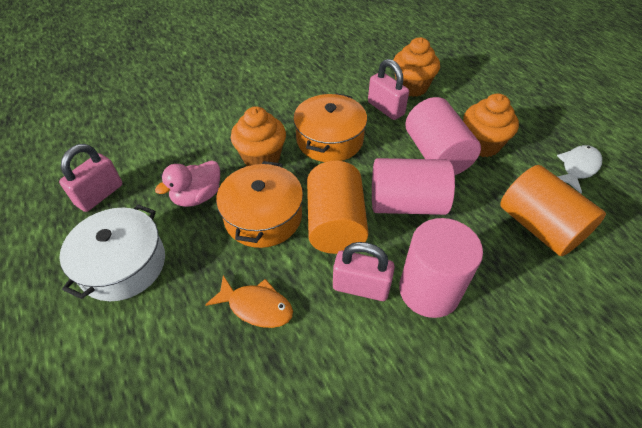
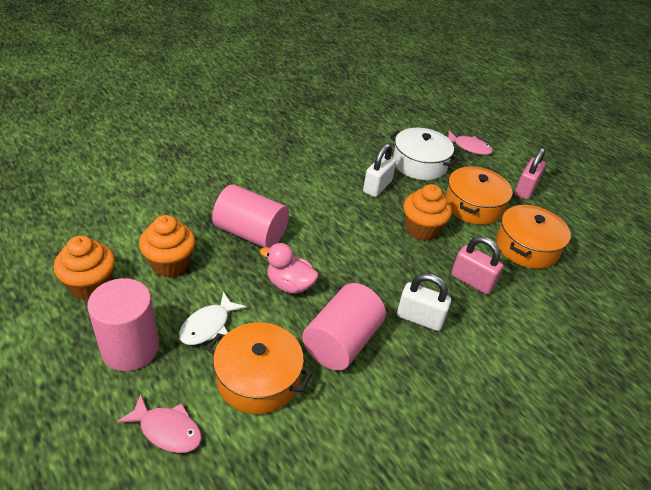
orange cylinder: [307,161,369,254] [500,165,606,256] = 2 -> none = 0
orange fish: [205,275,293,328] = 1 -> none = 0
orange pot: [216,161,303,248] [293,93,367,162] = 2 -> [206,322,312,414] [445,166,512,225] [496,205,571,269] = 3
pink fish: none = 0 -> [117,394,202,453] [448,131,493,155] = 2
pink padlock: [59,144,122,212] [333,242,395,301] [368,59,409,120] = 3 -> [451,236,503,295] [514,148,546,200] = 2
white padlock: none = 0 -> [363,143,396,197] [397,273,451,331] = 2

